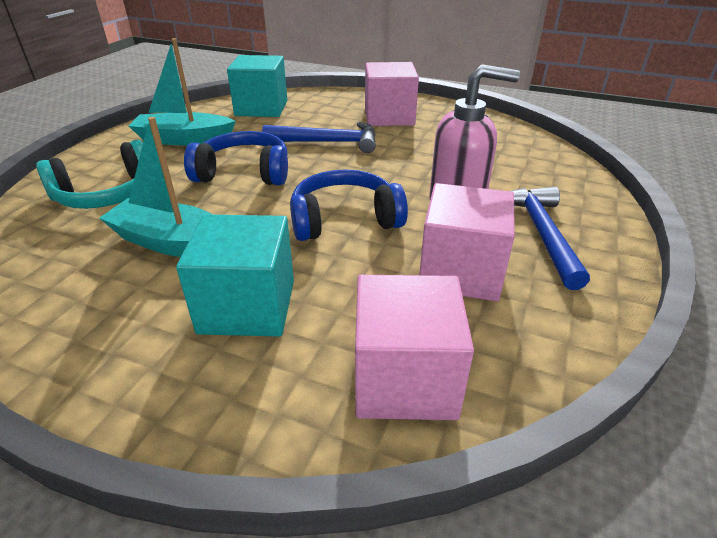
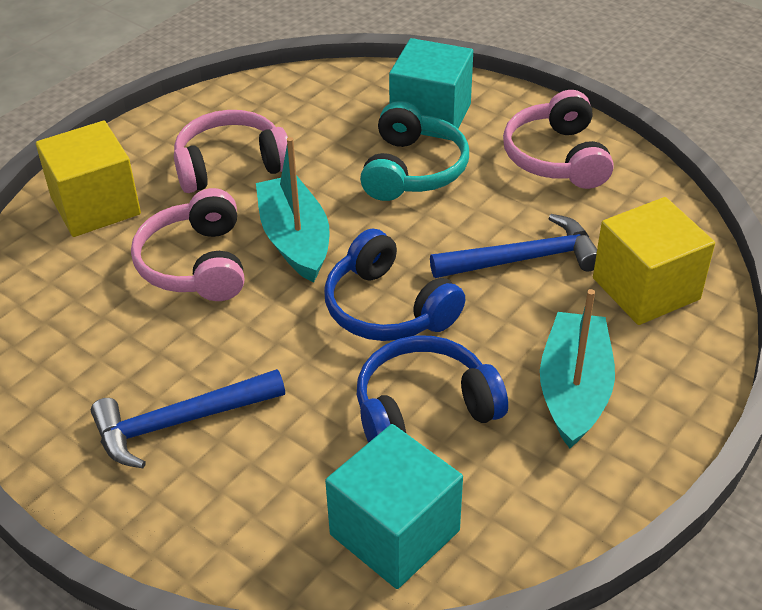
pink cube: [355,275,474,420] [365,62,419,126] [419,183,515,301] = 3 -> none = 0
pink headphones: none = 0 -> [131,188,244,301] [174,110,288,193] [503,90,614,189] = 3
pink soap dispenser: [429,65,520,199] = 1 -> none = 0
yellow cube: none = 0 -> [36,121,141,237] [593,197,715,325] = 2

